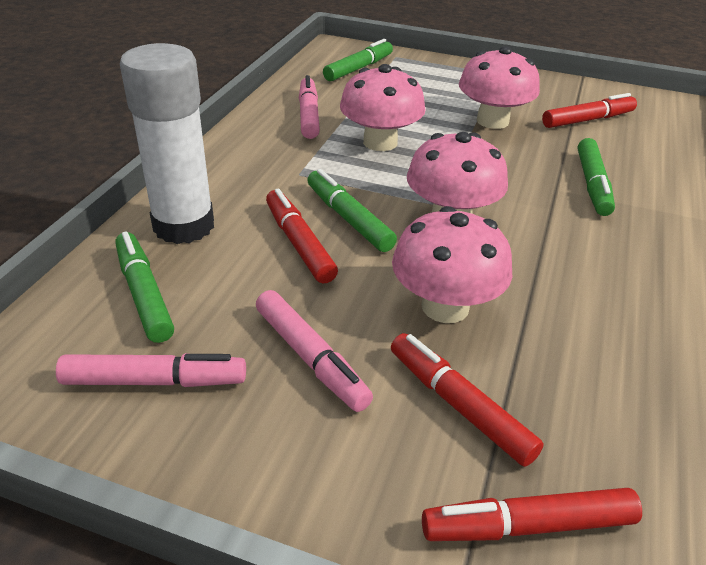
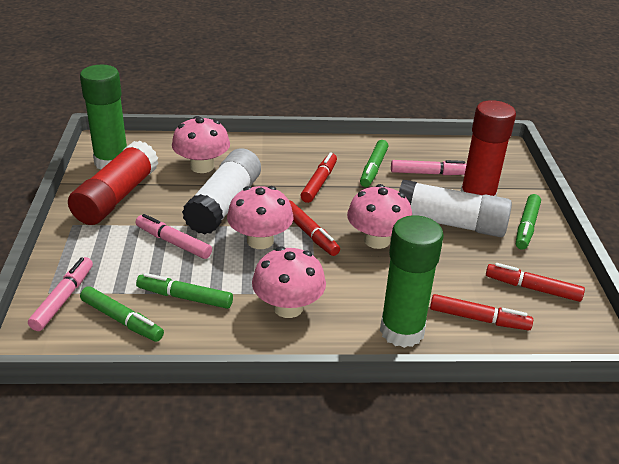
green glue stick: none = 0 -> [80,65,127,170] [380,215,444,348] = 2
red glue stick: none = 0 -> [68,140,158,225] [461,100,516,196] = 2
white glue stick: [120,43,214,244] = 1 -> [182,148,261,235] [399,180,512,237] = 2

